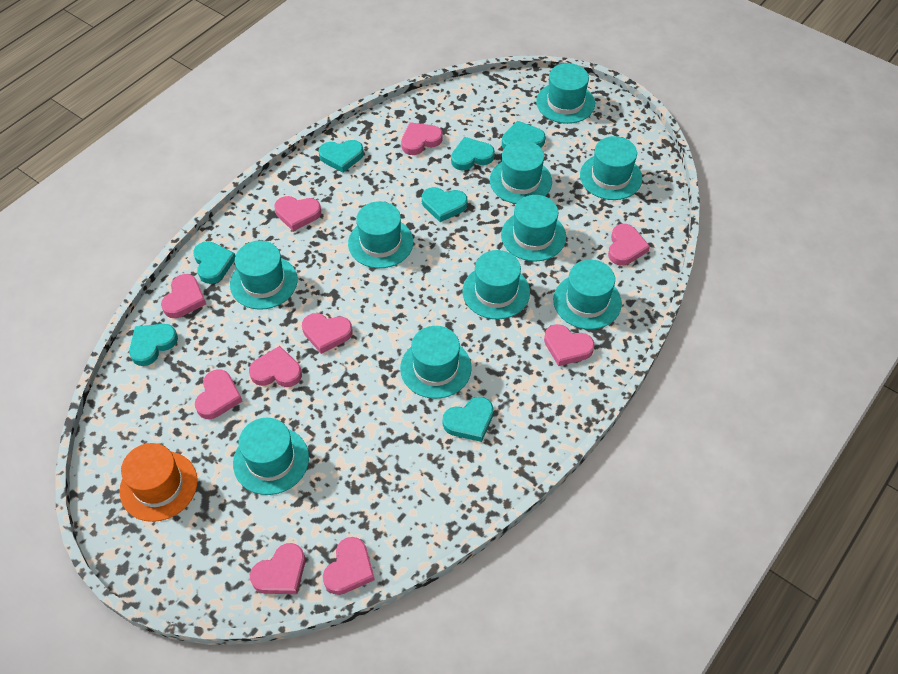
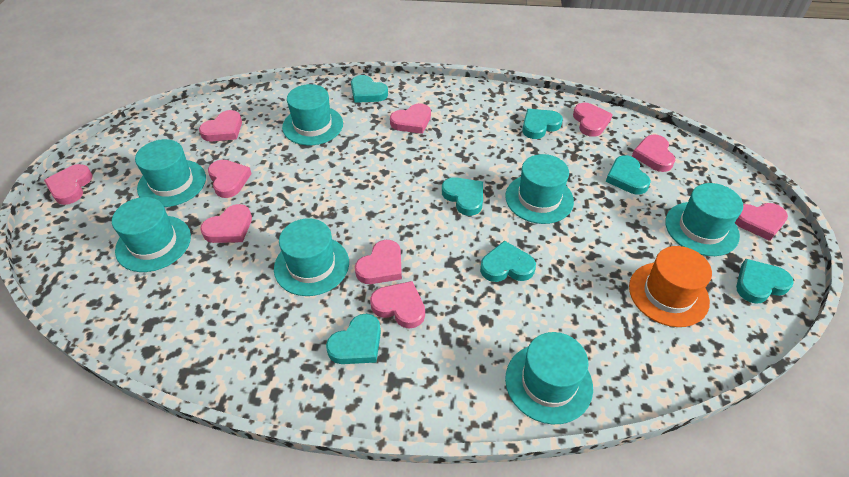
turquoise hat: [230,241,297,310] [233,418,309,495] [348,201,413,268] [400,326,472,399] [462,250,530,319] [490,140,552,204] [501,195,566,261] [536,63,595,124] [553,260,622,329] [580,136,642,200] = 10 -> [112,197,191,272] [135,139,206,207] [274,218,349,296] [282,84,343,145] [505,154,574,224] [505,332,593,424] [665,183,743,256] = 7

